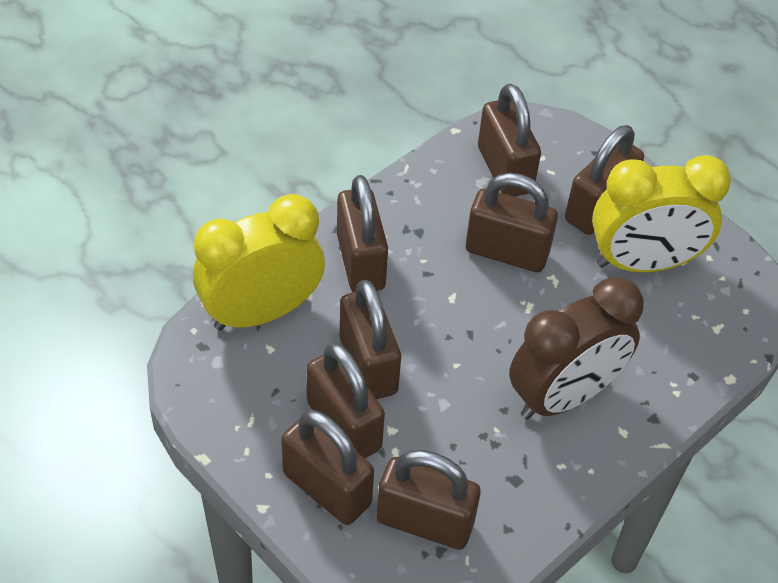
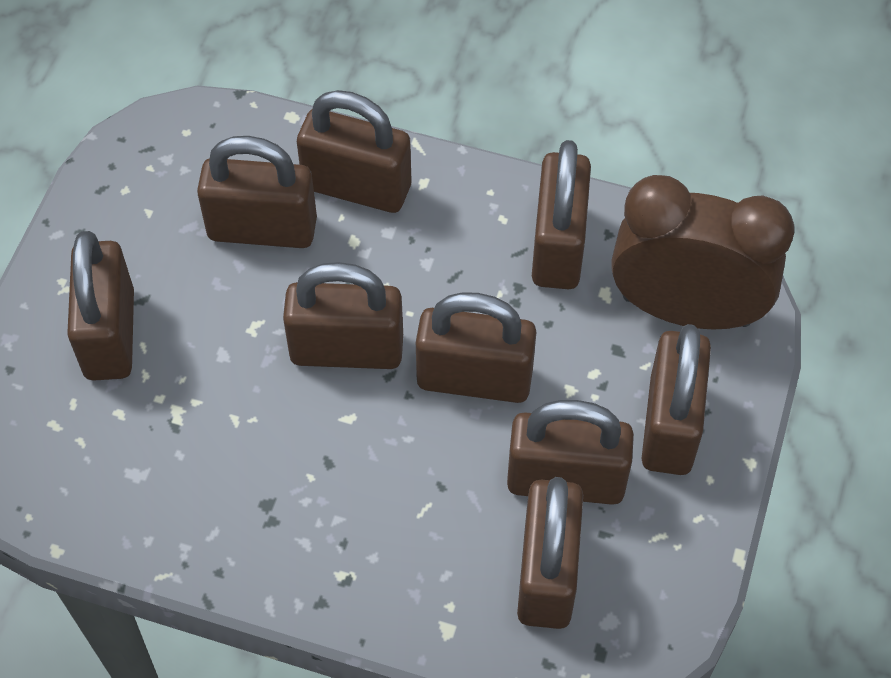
brown padlock: [281,410,374,525] [307,343,385,458] [337,175,388,292] [340,280,401,399] [377,450,481,550] [466,173,558,272] [478,84,541,197] [565,125,644,235] = 8 -> [67,231,134,381] [197,136,317,248] [283,262,403,369] [297,90,411,213] [416,292,536,403] [507,400,634,505] [517,477,583,629] [532,140,591,290] [642,324,711,475] = 9
yellow clock: [193,194,325,330] [592,155,731,272] = 2 -> none = 0

